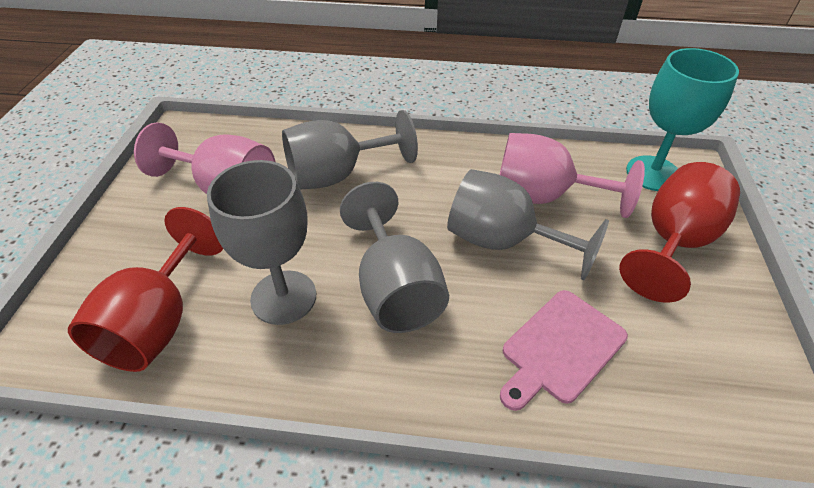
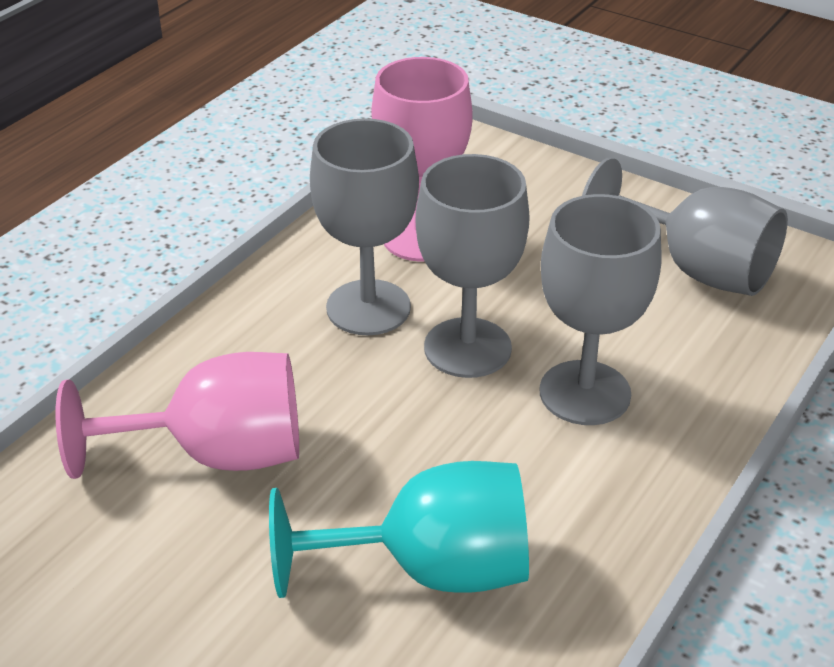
pink cutting board: [500,290,628,411] = 1 -> none = 0
red goblet: [68,207,223,372] [619,162,740,303] = 2 -> none = 0

